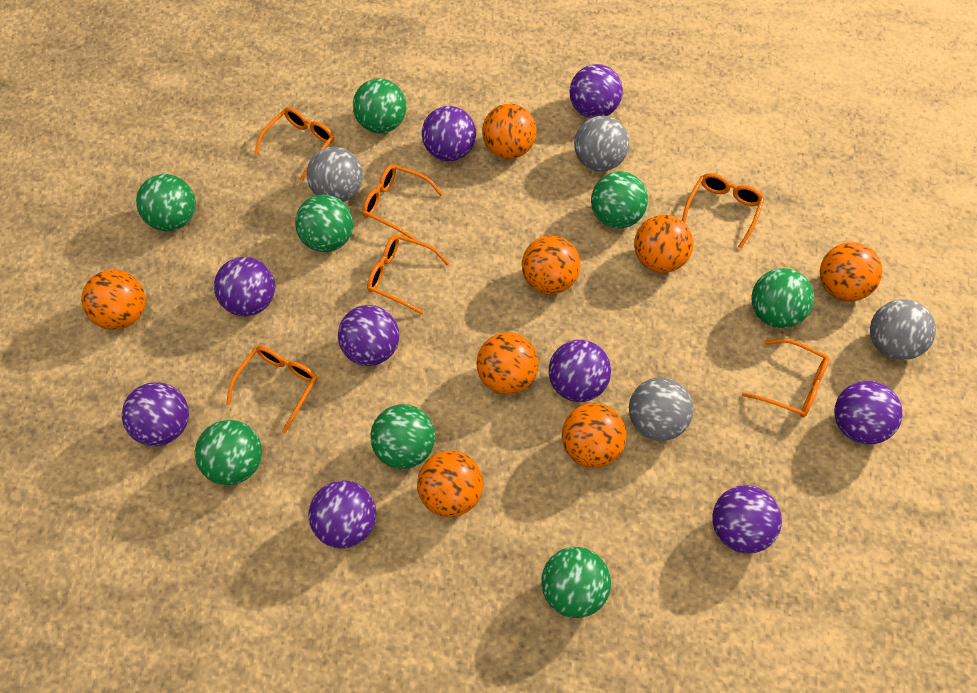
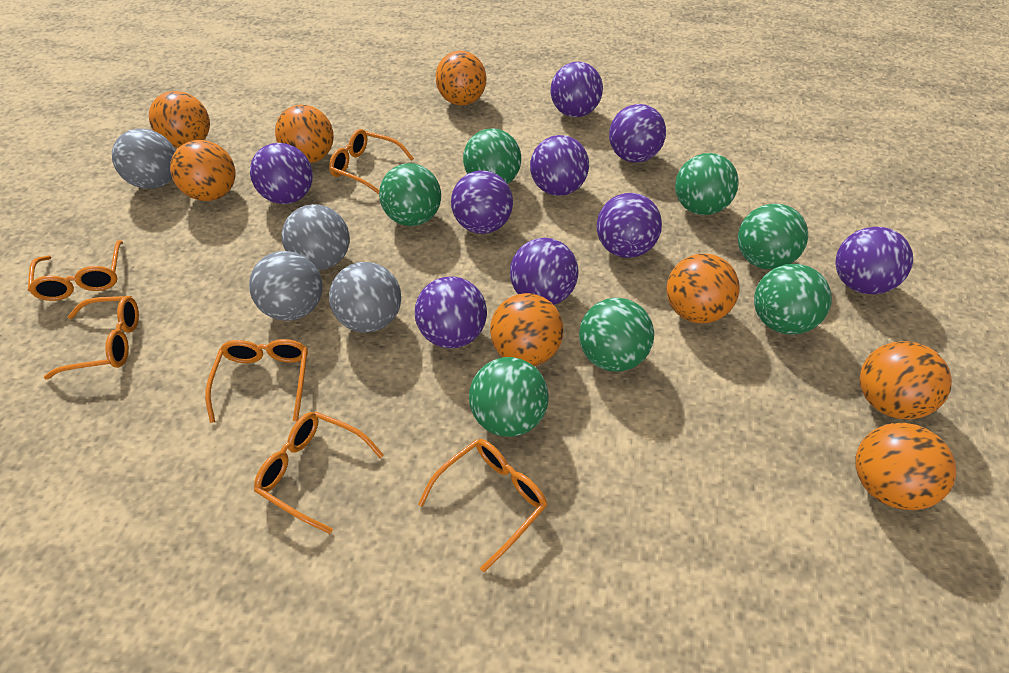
green ball: [136,174,196,231] [195,420,262,485] [295,194,353,252] [353,78,407,133] [370,404,435,469] [541,547,611,618] [591,171,648,229] [751,268,814,328] = 8 -> [379,163,441,226] [463,128,521,184] [469,357,549,437] [579,298,654,372] [675,153,739,215] [738,204,808,269] [754,264,832,335] = 7

